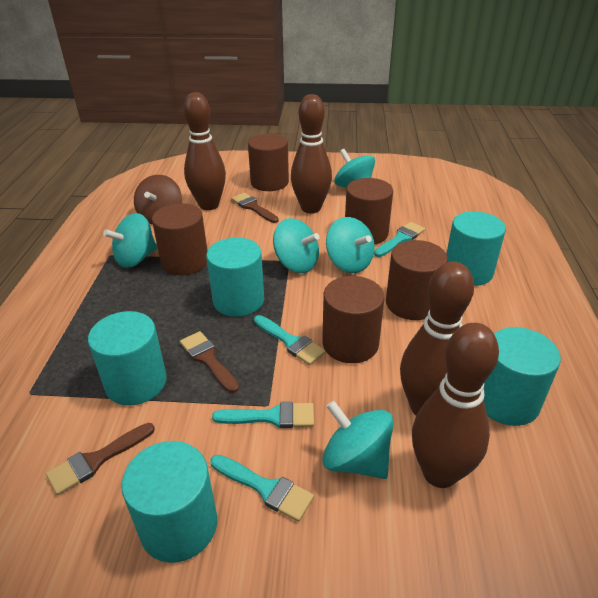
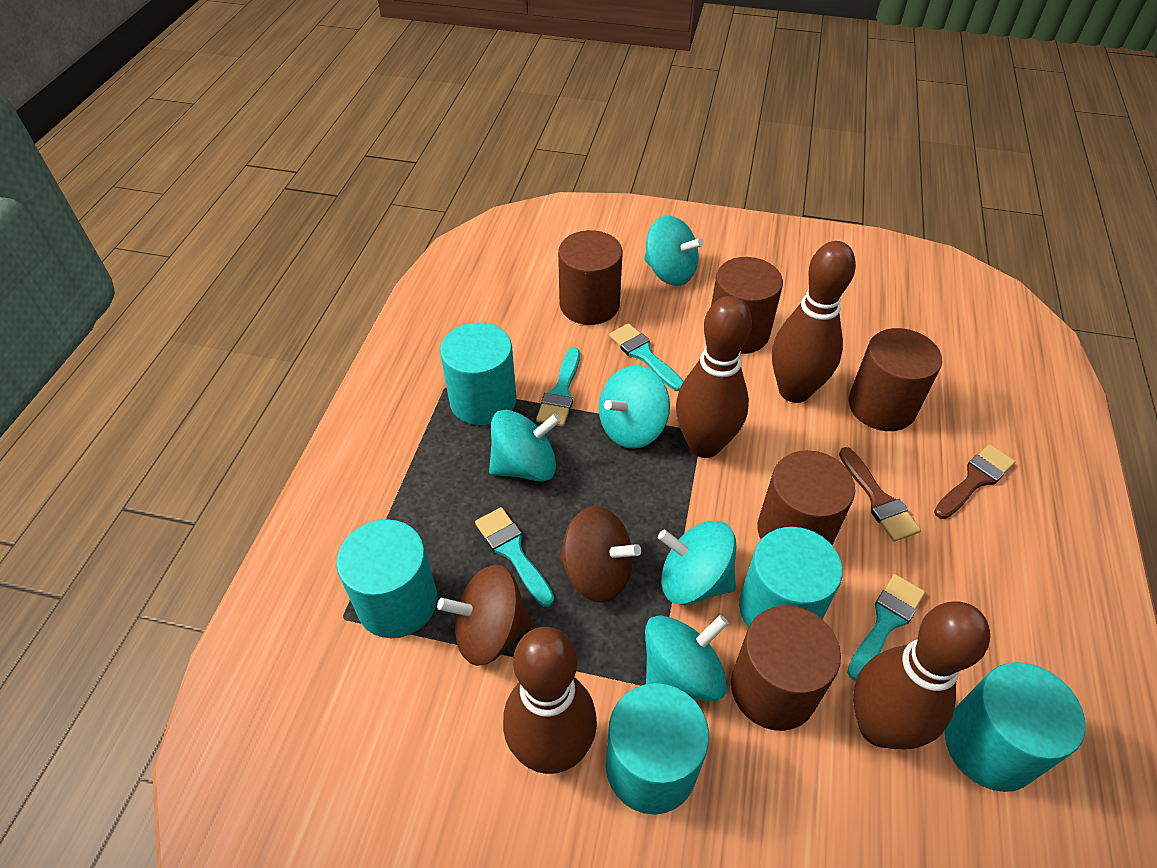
brown brush: [46,423,155,495] [180,331,239,393] [231,193,279,223] = 3 -> [839,447,921,542] [934,444,1015,519] = 2
brown spinning top: [134,175,182,224] = 1 -> [437,565,533,666] [560,506,641,602] = 2

